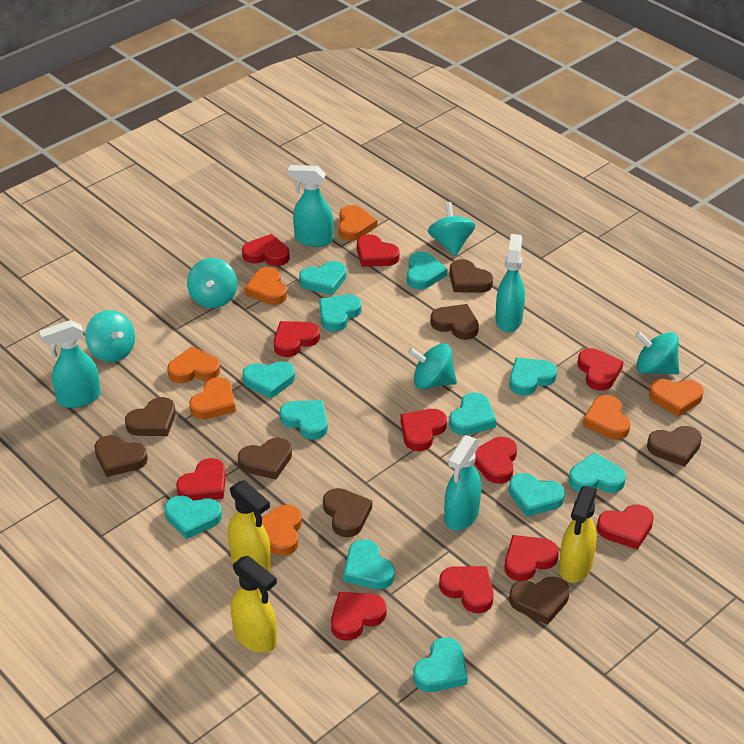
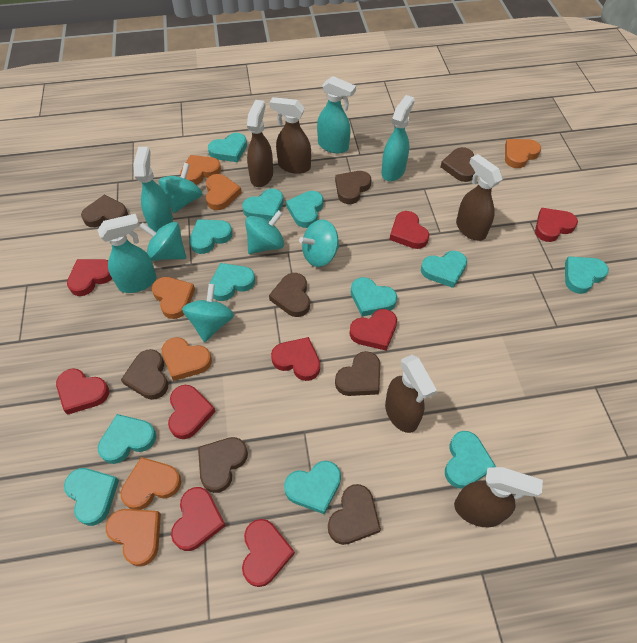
brown spray bottle: none = 0 -> [247,100,273,187] [269,97,311,174] [385,355,437,433] [454,467,543,527] [456,154,503,241] = 5
red heart: [176,458,226,501] [242,234,289,266] [274,321,320,357] [331,592,387,641] [357,234,400,267] [400,409,447,451] [439,566,494,613] [474,437,517,484] [505,535,559,581] [578,348,624,391] [597,504,654,549] = 11 -> [56,368,109,415] [67,259,112,296] [168,385,216,439] [171,487,226,551] [242,519,295,587] [271,337,320,381] [350,309,397,350] [389,211,429,249] [535,208,578,242] = 9
yellow spray bottle: [228,480,271,572] [231,556,277,653] [559,486,597,583] = 3 -> none = 0

